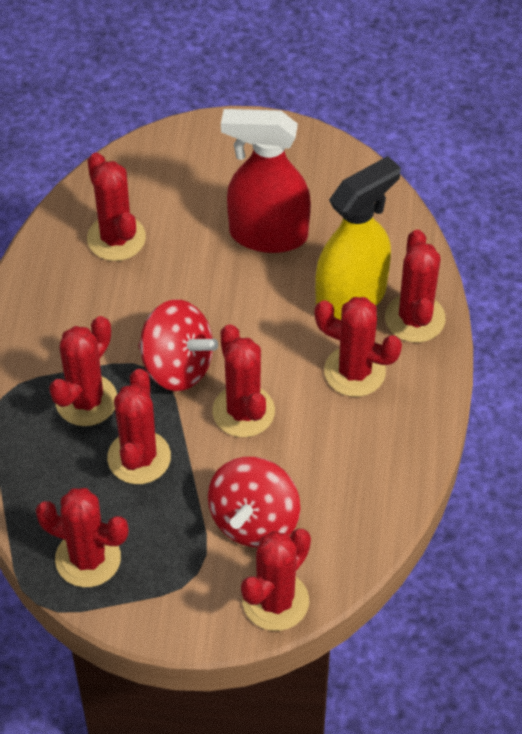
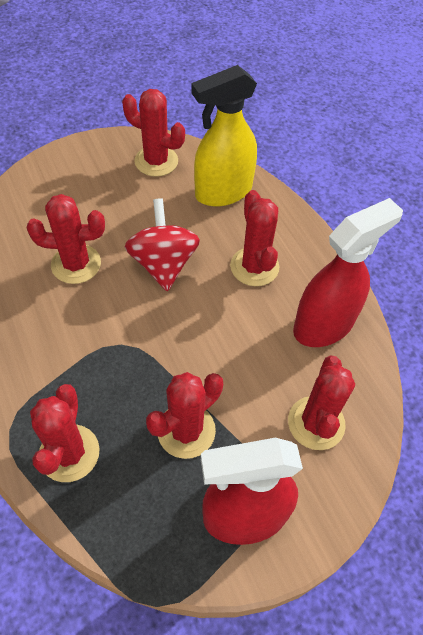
red cactus: [36,488,129,587] [49,316,117,426] [87,153,146,261] [107,369,171,484] [212,324,275,437] [241,529,311,631] [315,297,402,397] [385,230,445,343] = 8 -> [27,194,105,284] [30,384,100,482] [122,89,185,177] [146,372,223,459] [230,190,279,286] [288,355,355,450] = 6
red spinning top: [138,299,218,391] [208,457,300,548] = 2 -> [125,199,200,291] = 1
red spray bottle: [221,109,311,253] = 1 -> [201,438,303,545] [293,198,403,347] = 2

